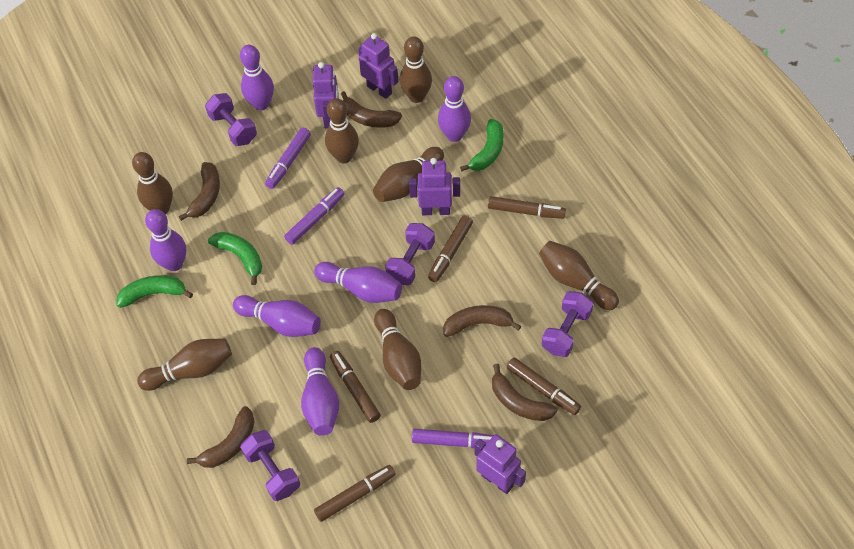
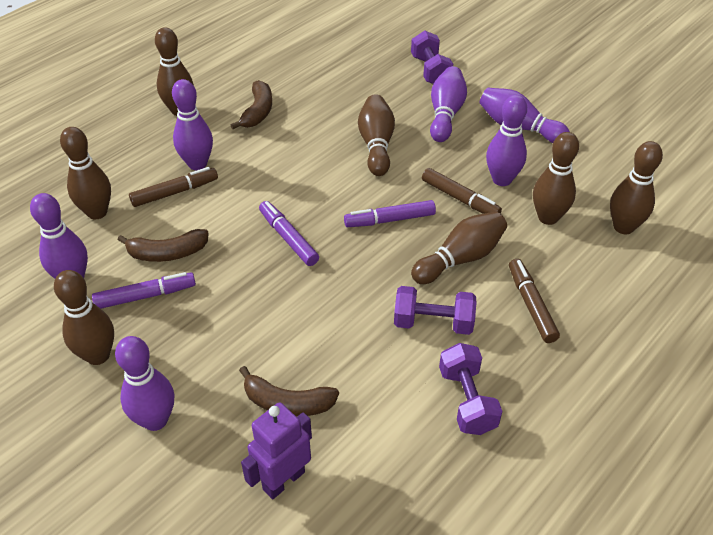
brown banana: [179,162,220,221] [187,406,255,468] [341,91,402,128] [444,305,521,337] [492,364,558,421] = 5 -> [118,229,209,262] [231,80,272,129] [239,366,339,417] = 3
brown marker: [314,465,396,522] [330,351,381,423] [428,216,473,282] [488,196,566,219] [507,357,581,415] = 5 -> [129,167,218,207] [422,168,502,214] [509,259,560,343] = 3
green banana: [116,275,193,308] [208,232,262,285] [460,119,504,172] = 3 -> none = 0
purple dumbbell: [205,93,257,146] [240,430,300,501] [385,223,435,285] [542,291,593,357] = 4 -> [394,286,477,335] [411,31,453,84] [439,343,503,435] = 3
purple robot: [312,62,339,128] [358,33,399,99] [409,158,460,215] [475,434,526,494] = 4 -> [241,402,312,499] = 1

